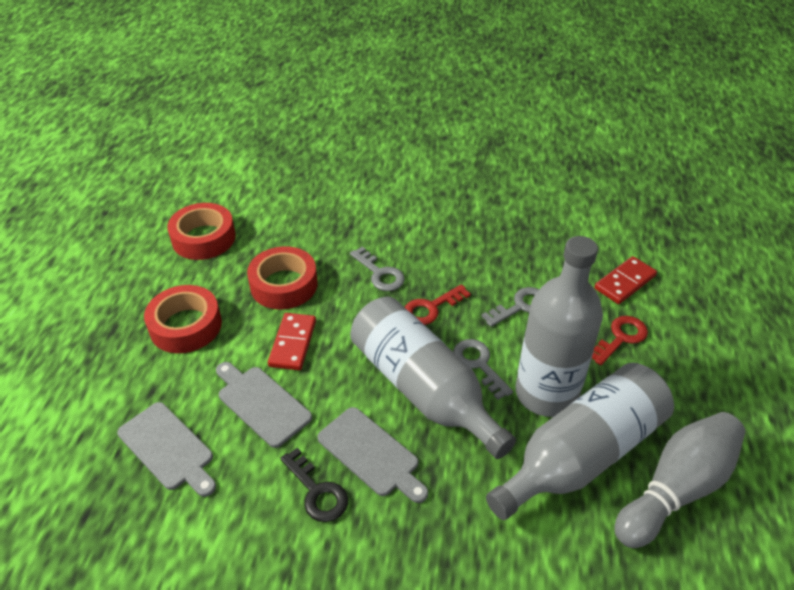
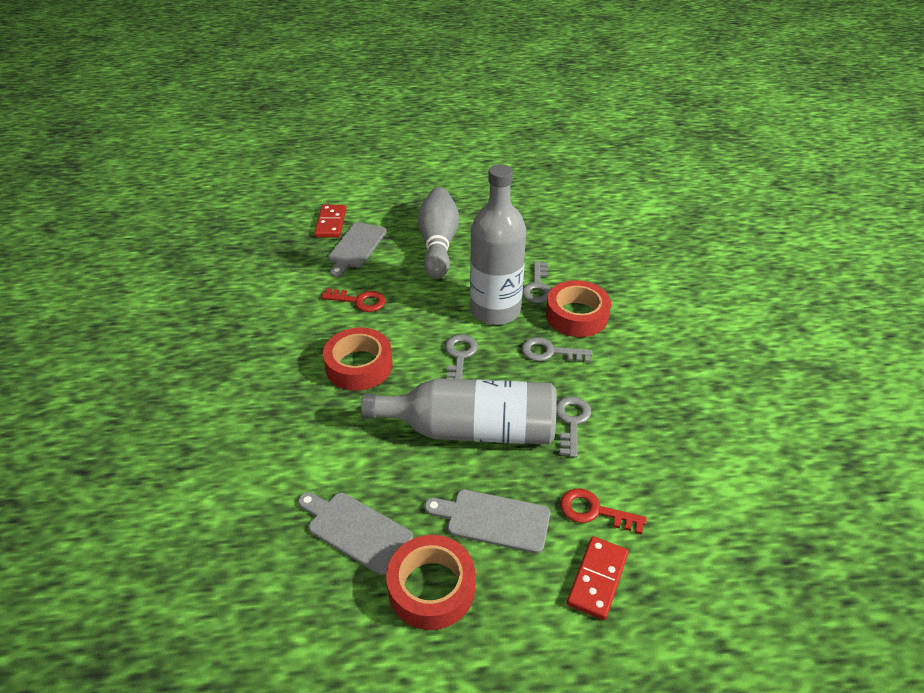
black key: [280,448,348,522] = 1 -> none = 0
grey bottle: [350,296,516,459] [486,363,674,520] [515,236,603,417] = 3 -> [361,378,557,444] [470,164,526,325] = 2
grey key: [350,247,405,291] [453,339,513,400] [482,287,539,327] = 3 -> [445,334,478,379] [522,261,551,303] [522,337,592,363] [556,397,591,458] = 4

